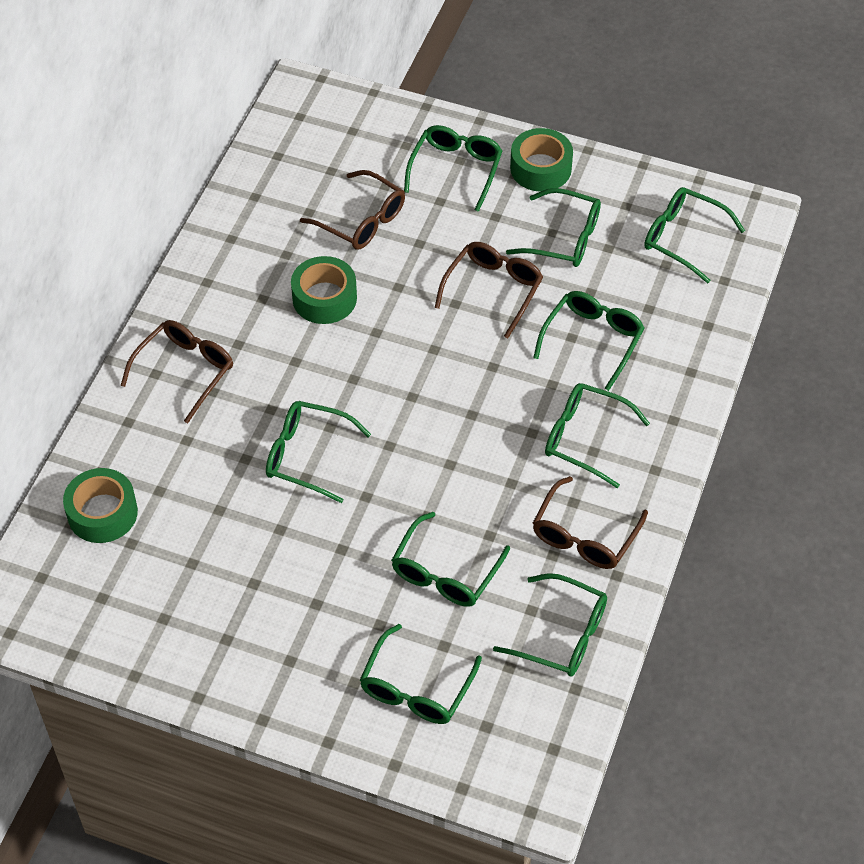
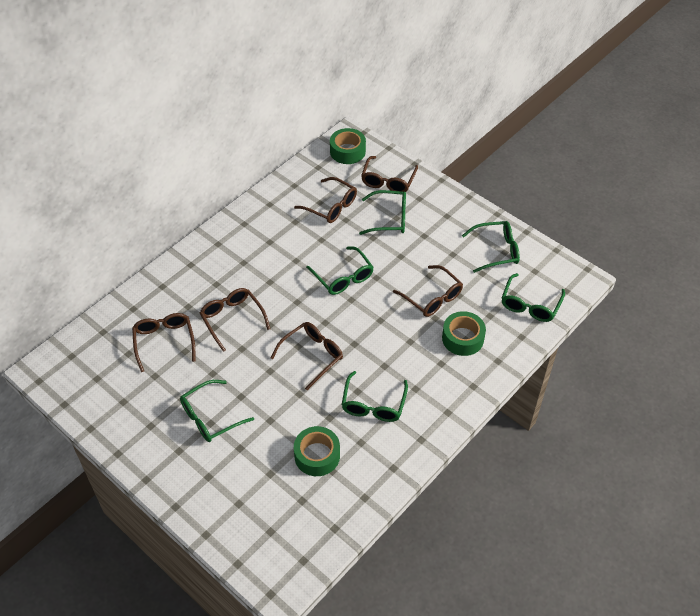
brown glasses: [121,320,233,424] [300,170,405,250] [435,242,543,338] [533,476,648,569] = 4 -> [132,313,196,372] [200,288,270,352] [271,322,343,390] [294,177,357,223] [361,156,418,192] [393,265,463,317] = 6
green glasses: [266,401,371,503] [360,624,482,724] [391,512,510,607] [404,125,503,212] [493,573,607,676] [506,188,601,267] [533,291,644,391] [545,383,650,488] [644,187,745,283] = 9 -> [180,380,254,442] [306,246,374,295] [342,371,408,422] [359,190,406,235] [462,221,520,273] [502,273,565,322] = 6

